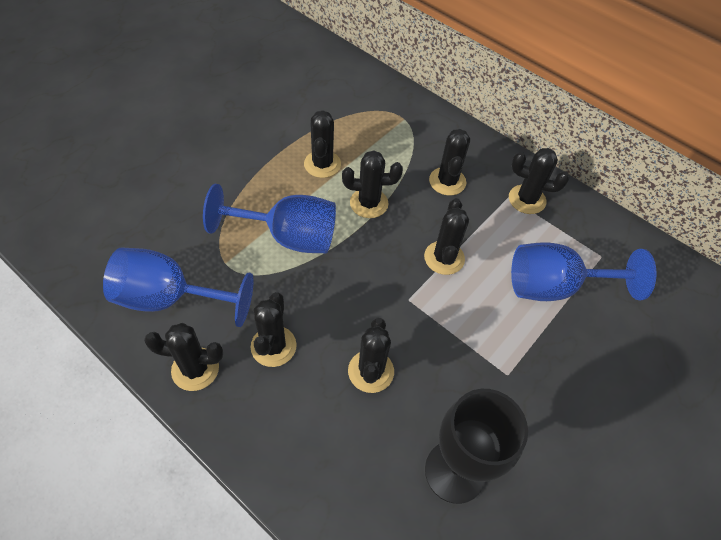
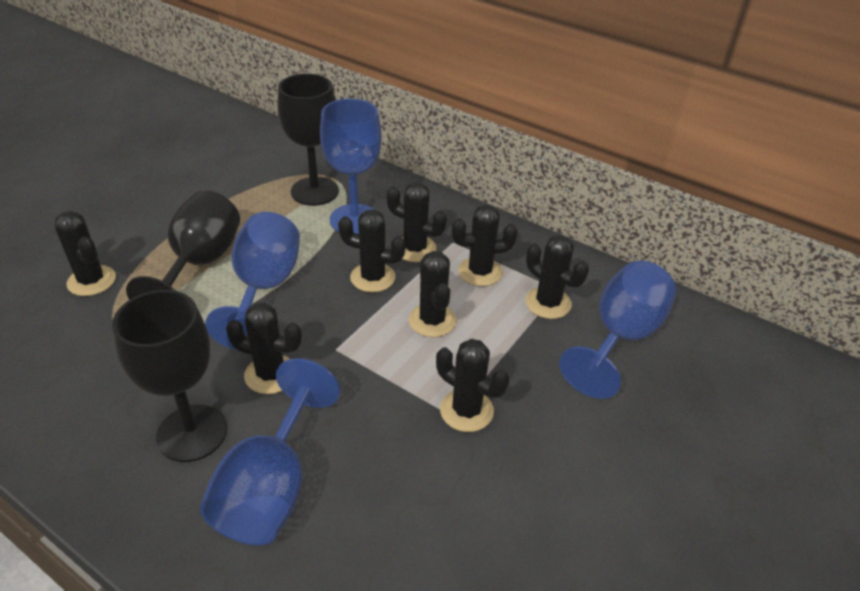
black goblet: [425,389,528,504] = 1 -> [112,290,227,462] [126,190,240,300] [278,74,339,206] = 3
blue goblet: [103,247,254,327] [203,184,336,253] [511,242,657,301] = 3 -> [200,358,340,545] [205,212,300,350] [320,99,382,234] [559,261,676,399] = 4

